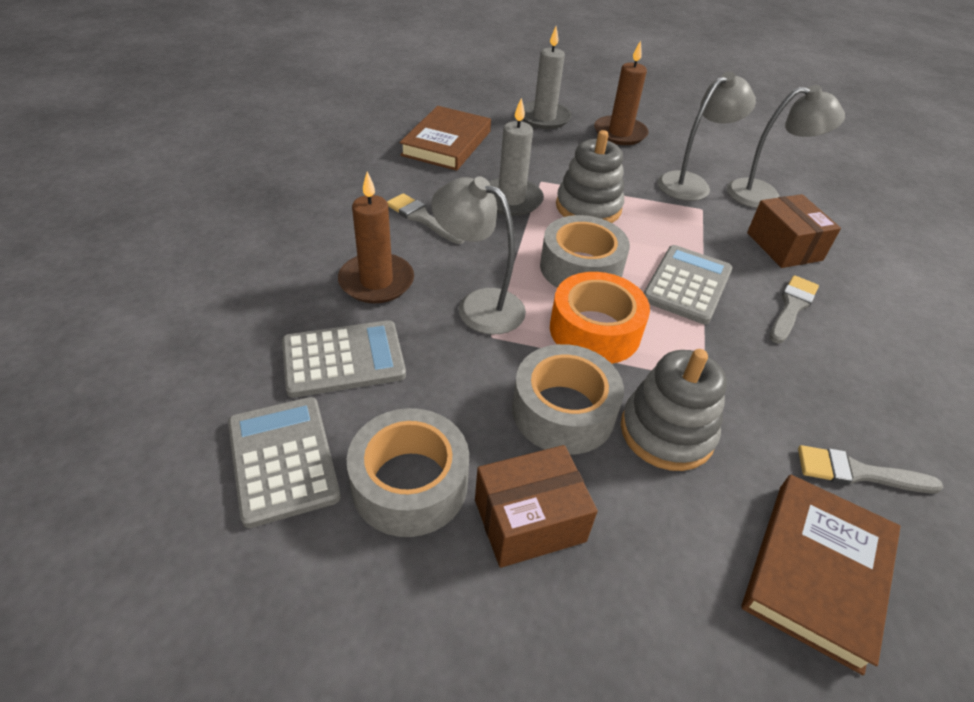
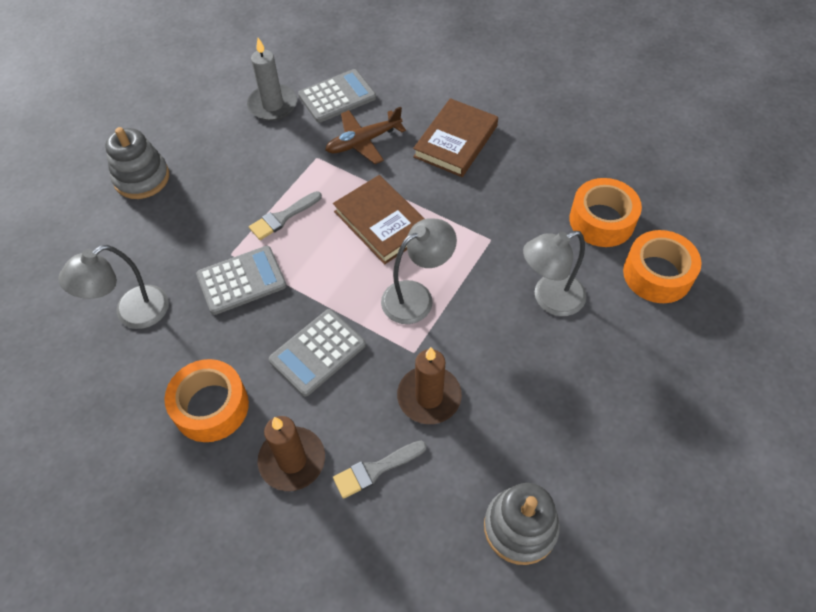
brown box: [475,445,598,568] [747,194,841,268] = 2 -> none = 0
brown plane: none = 0 -> [325,107,406,164] = 1
grey brush: [387,193,464,244] [770,275,819,343] [798,445,943,493] = 3 -> [249,191,322,240] [333,441,427,499] = 2
grey candle: [489,98,544,216] [523,27,572,129] = 2 -> [247,38,297,121] = 1
grey tape: [347,408,469,537] [512,344,624,454] [540,215,630,287] = 3 -> none = 0
orange tape: [550,272,650,364] = 1 -> [164,359,249,442] [569,178,642,247] [623,230,701,303] = 3

